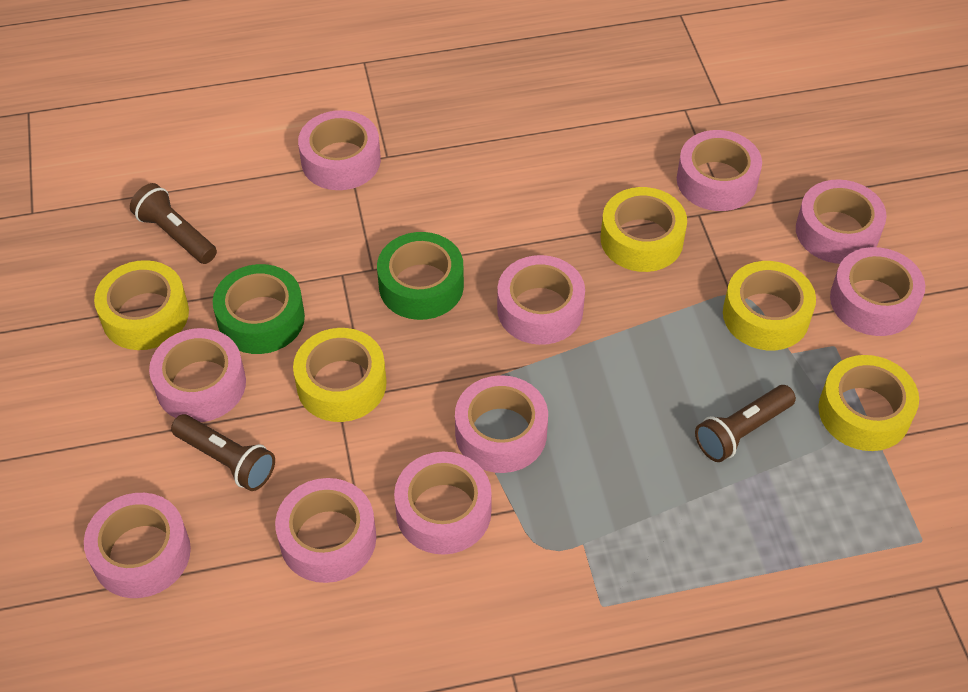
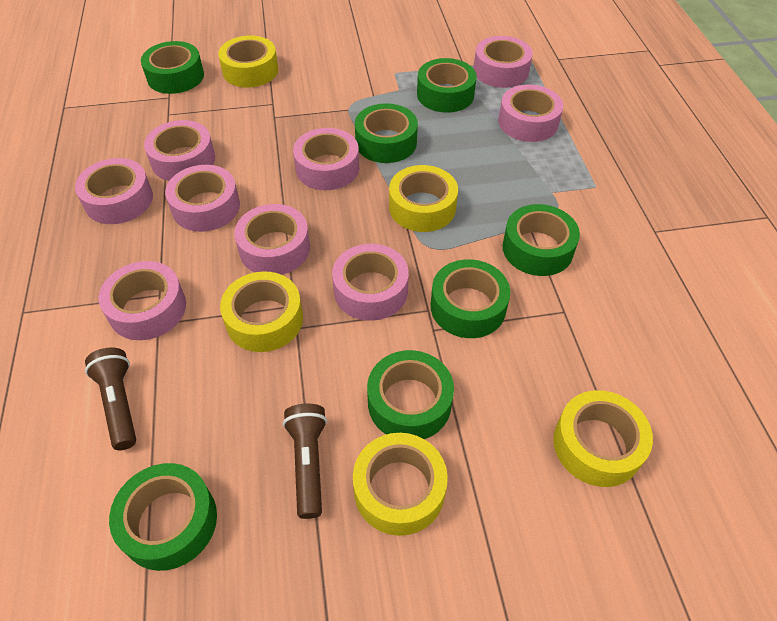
brown flashlight: [130,183,217,264] [171,414,275,491] [695,385,796,462] = 3 -> [85,348,136,450] [283,403,327,519] = 2
green tape: [213,264,305,354] [377,232,464,320] = 2 -> [109,463,217,571] [141,41,204,94] [355,103,418,163] [367,350,454,439] [417,58,477,113] [431,259,510,338] [502,204,580,276] = 7
pink tape: [84,493,191,598] [149,328,246,422] [275,478,376,583] [298,110,381,190] [394,452,492,555] [455,375,548,473] [497,255,585,345] [677,130,762,211] [796,179,886,264] [830,247,925,336] = 10 -> [75,158,153,224] [98,261,186,340] [144,120,215,181] [165,165,240,232] [234,204,310,275] [293,128,359,190] [332,244,409,321] [473,36,533,88] [498,84,563,142] = 9

